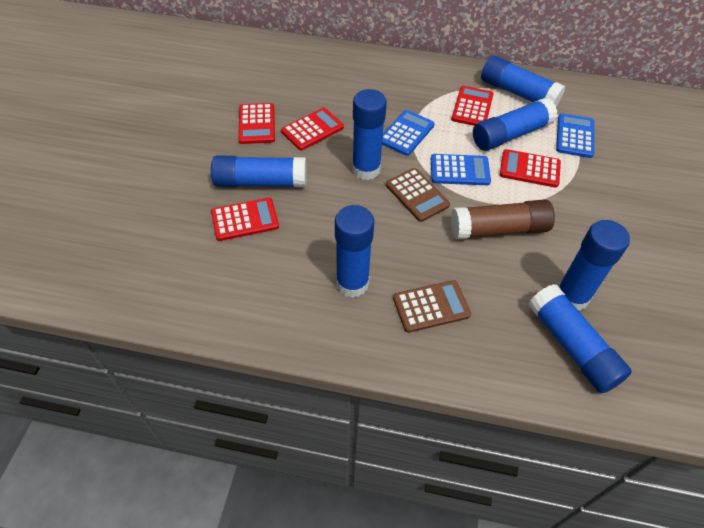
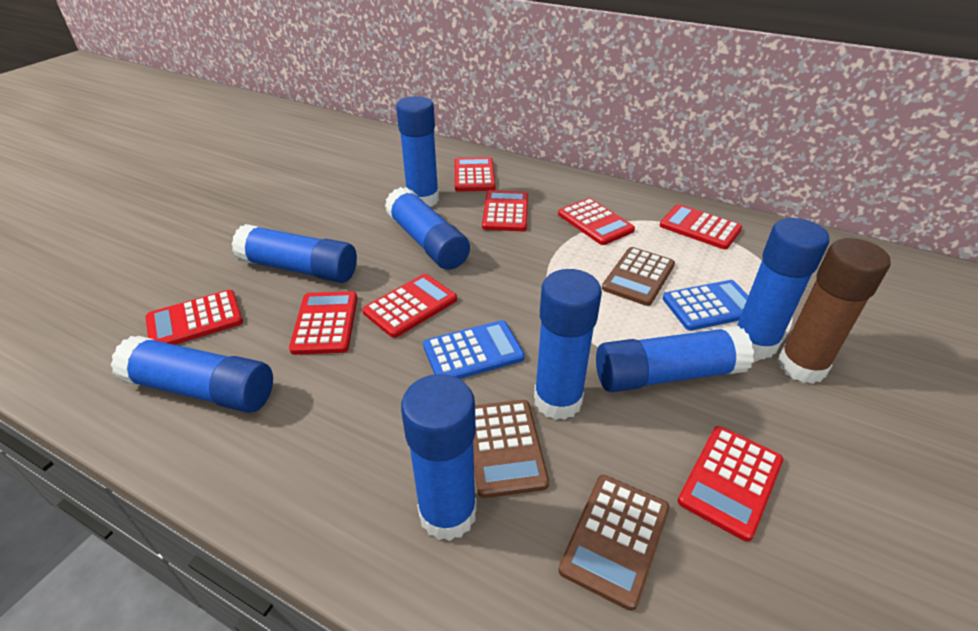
blue calculator: [382,110,435,156] [431,154,491,185] [556,113,594,158] = 3 -> [423,320,525,379] [663,280,749,331] = 2
blue glue stick: [211,155,307,187] [335,205,374,298] [352,89,387,180] [473,98,557,151] [481,56,565,106] [528,284,632,393] [558,220,630,311] = 7 -> [111,336,273,413] [232,224,357,283] [385,187,470,270] [396,96,439,207] [401,374,477,541] [534,269,602,420] [596,326,754,392] [736,218,829,359] = 8
brown calculator: [386,168,450,222] [393,280,471,333] = 2 -> [473,400,549,498] [558,475,669,611] [602,247,675,306] = 3
red calculator: [211,198,279,241] [238,103,275,144] [281,108,344,150] [451,86,494,126] [500,149,561,187] = 5 -> [145,290,243,345] [289,291,357,355] [362,274,457,338] [455,157,496,192] [482,190,528,231] [558,198,635,245] [660,204,742,249] [678,426,783,542] = 8

